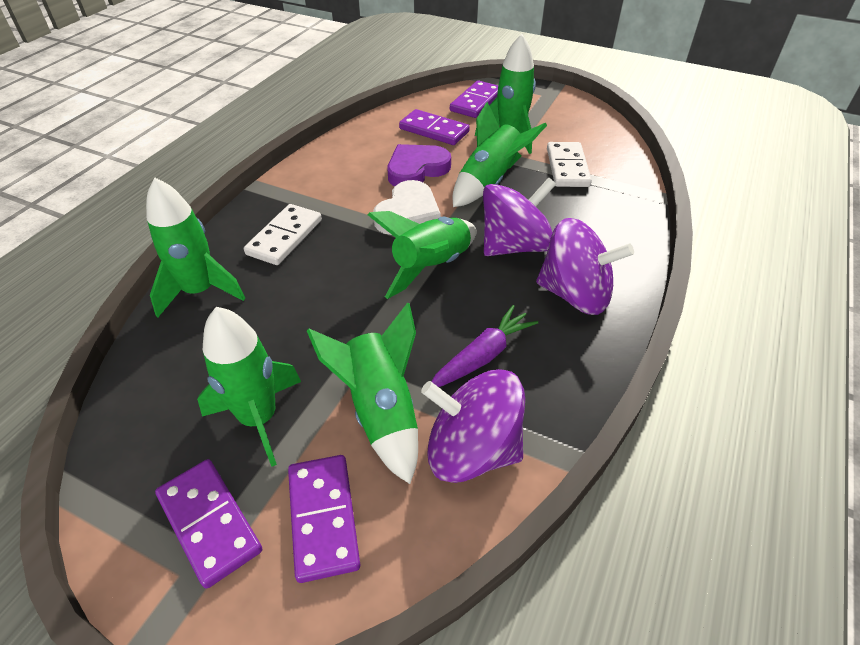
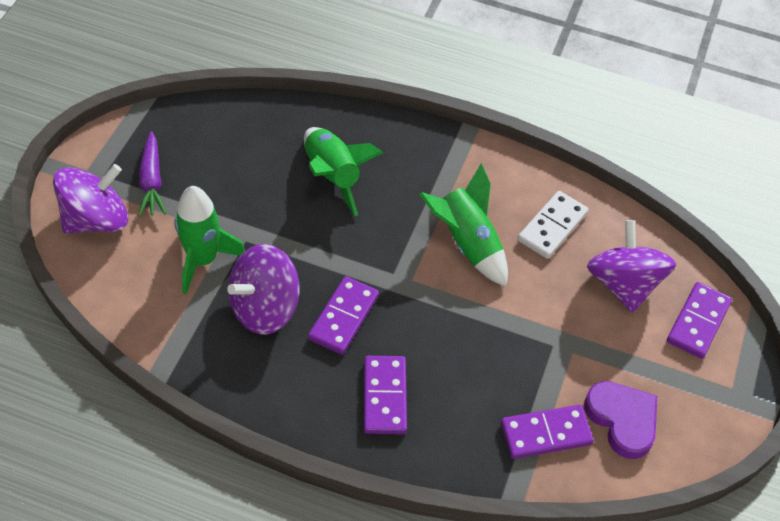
green rocket: [146,178,245,318] [197,307,301,467] [307,302,418,484] [368,211,477,299] [453,102,547,207] [475,34,536,154] = 6 -> [174,186,245,294] [304,127,383,216] [420,163,508,287] = 3
white domino: [244,204,322,265] [547,142,592,187] = 2 -> [518,191,589,259] = 1
white heart: [373,180,441,235] = 1 -> none = 0

